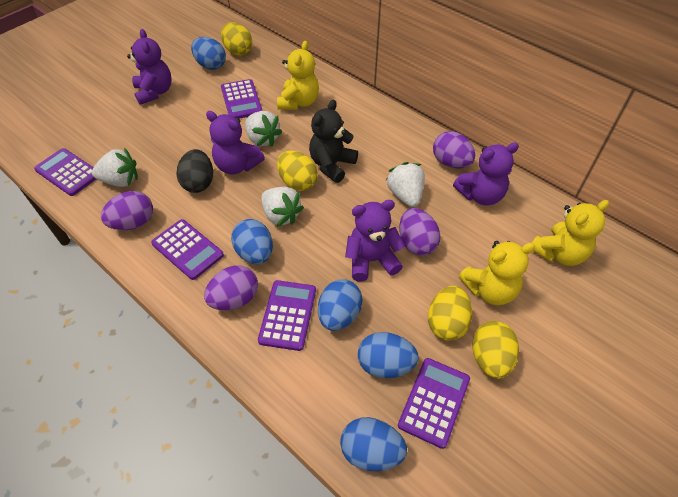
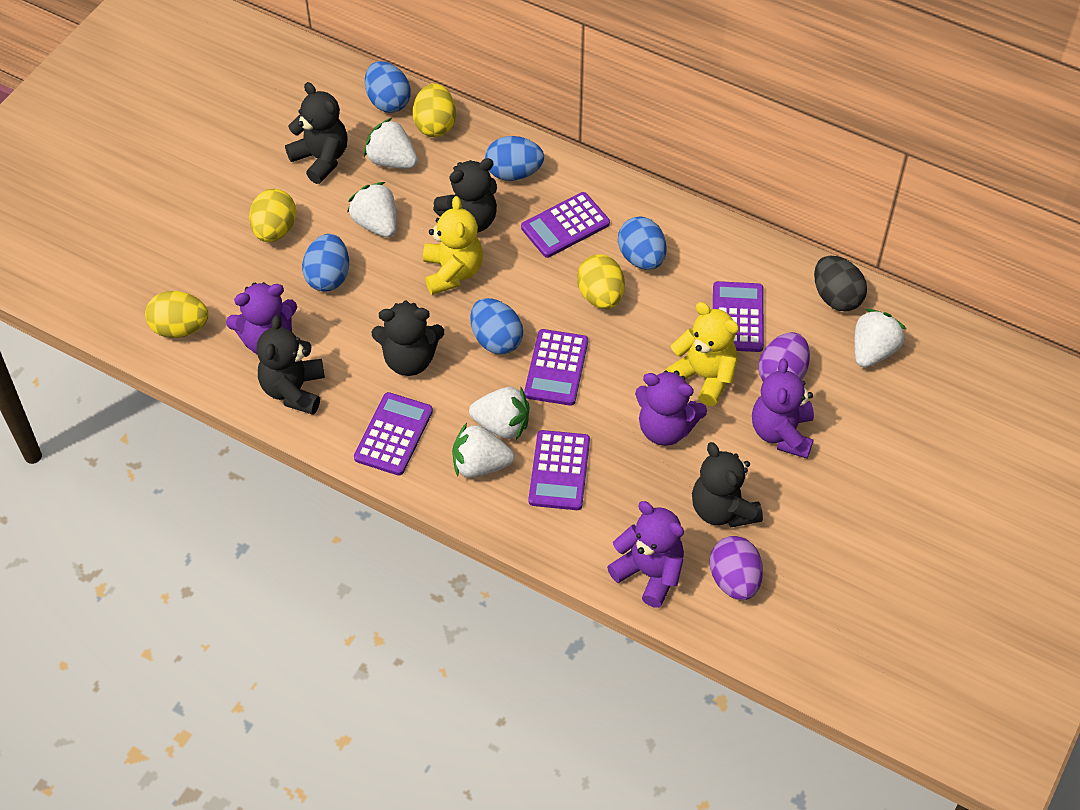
black teddy bear: [309,100,358,183] = 1 -> [256,315,325,415] [285,82,348,184] [372,301,444,376] [433,158,497,233] [692,442,763,527] = 5
purple egg: [101,191,153,230] [204,265,258,310] [399,208,440,256] [433,131,475,169] = 4 -> [710,536,763,600] [758,332,810,382] = 2
white strawberry: [92,148,138,187] [245,111,282,146] [261,187,304,227] [386,162,425,207] = 4 -> [347,182,397,237] [364,118,418,169] [452,423,514,478] [469,387,529,440] [854,309,906,368] = 5
yellow teddy bear: [277,41,319,110] [459,241,536,305] [532,200,609,266] = 3 -> [423,196,483,295] [665,302,739,406] = 2

